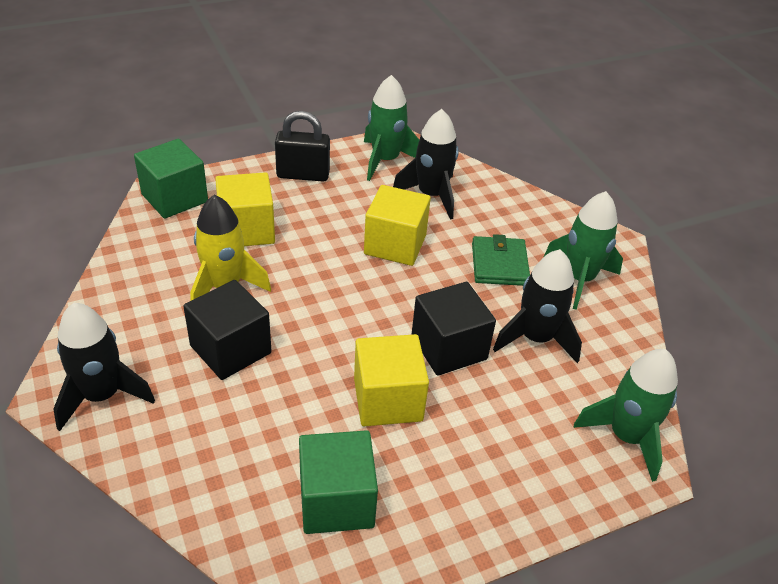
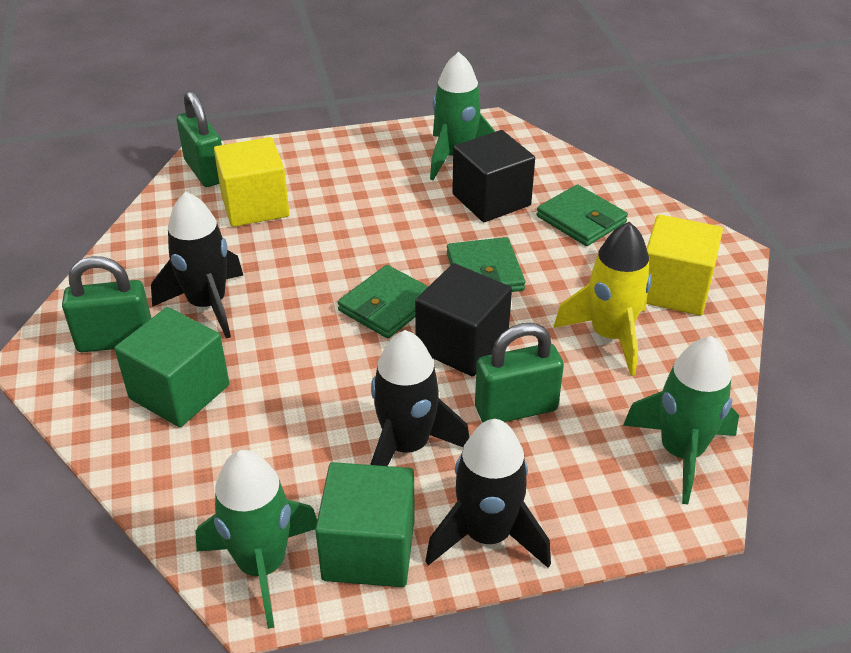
black padlock: [275,111,330,182] = 1 -> none = 0
green padlock: none = 0 -> [62,256,151,352] [177,91,222,187] [475,323,564,422] = 3
green wallet: [472,234,530,286] = 1 -> [338,265,429,338] [447,237,525,292] [537,184,628,246] = 3
yellow cube: [215,172,275,246] [354,334,429,426] [364,185,431,266] = 3 -> [214,137,289,227] [647,214,723,316] = 2

